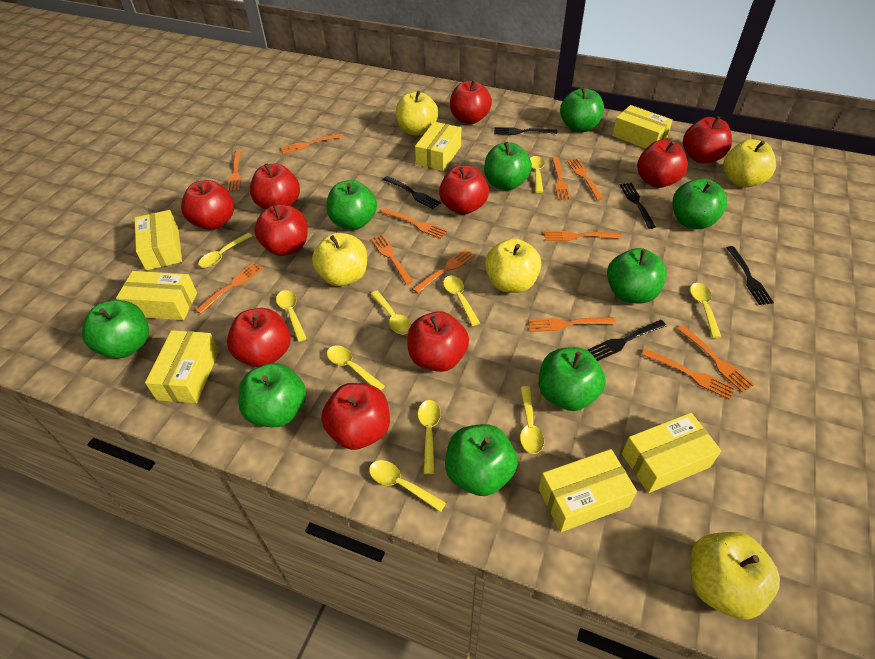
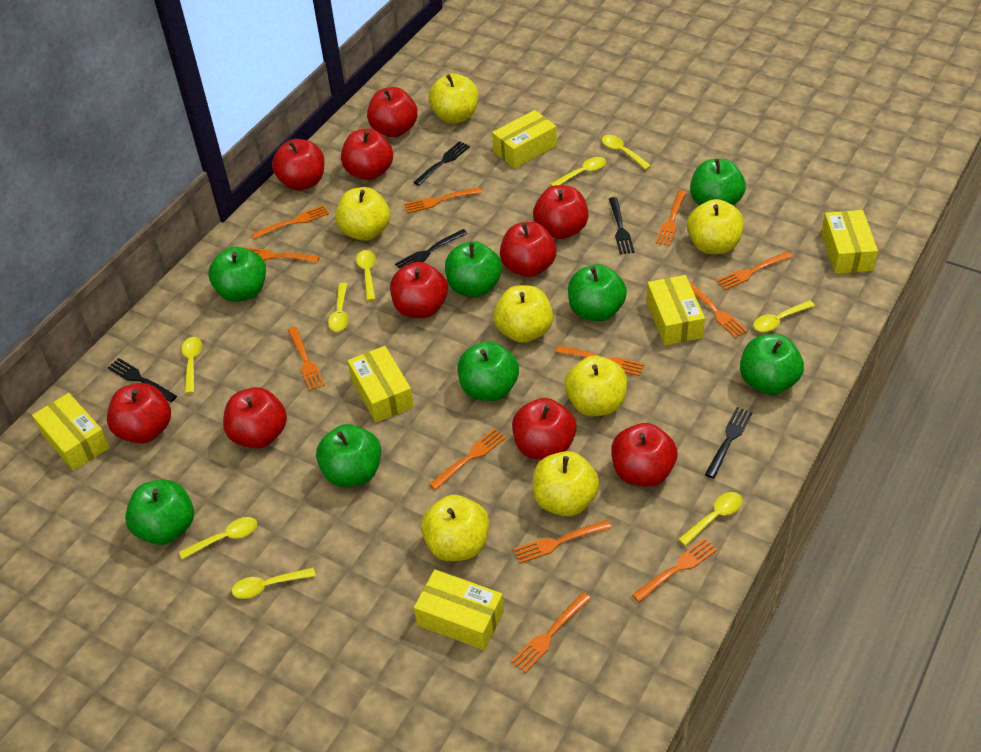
green apple: [82,300,149,358] [238,363,306,427] [327,180,377,230] [445,424,518,496] [484,142,532,190] [539,347,606,411] [560,87,604,132] [607,248,667,304] [673,178,727,229] = 9 -> [125,480,194,545] [209,247,266,302] [316,424,381,487] [445,241,502,297] [458,341,519,401] [568,264,627,322] [690,159,746,206] [740,334,804,395] = 8
yellow apple: [312,233,367,286] [396,91,438,136] [485,238,541,293] [690,532,780,619] [723,139,776,188] = 5 -> [335,187,390,241] [421,495,489,561] [429,73,478,123] [493,285,553,343] [533,451,599,516] [564,356,627,416] [687,199,744,254] = 7
yellow box: [116,271,197,320] [134,210,182,271] [145,330,219,403] [415,122,461,171] [539,449,637,532] [612,105,673,149] [622,413,721,493] = 7 -> [32,393,110,471] [348,346,414,422] [414,570,504,650] [492,110,557,168] [646,275,705,345] [821,210,878,274] = 6
yellow spoon: [199,233,252,268] [276,290,307,342] [327,345,385,390] [369,460,446,512] [371,291,411,334] [418,400,441,474] [443,276,480,326] [520,386,544,454] [530,156,545,193] [690,283,721,338] = 10 -> [179,517,257,559] [181,337,202,394] [232,567,316,599] [328,283,349,331] [356,250,376,301] [550,157,606,186] [602,135,651,170] [678,492,743,546] [753,300,815,332] = 9

